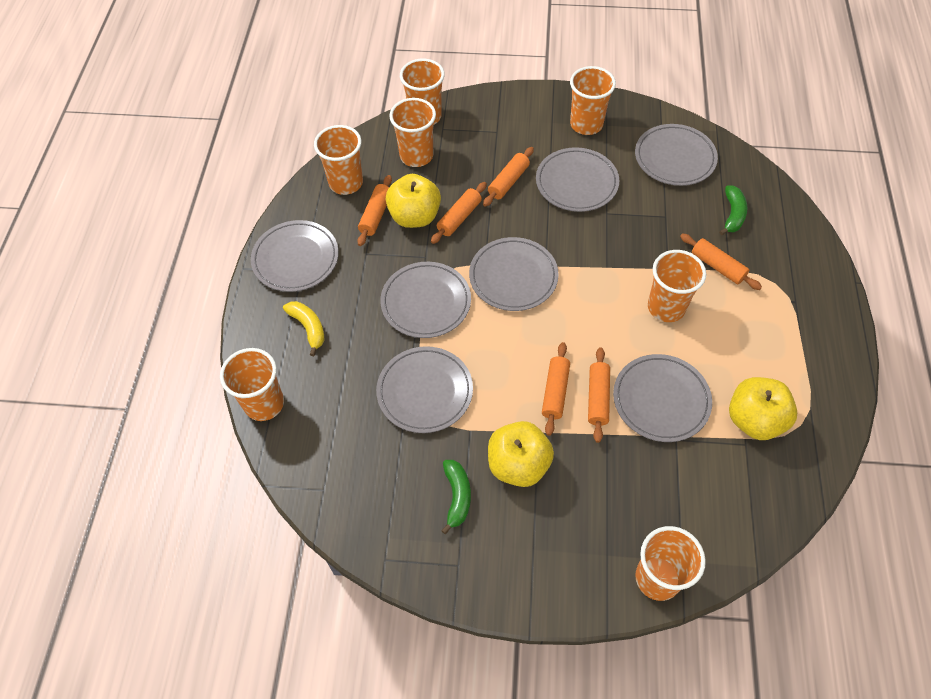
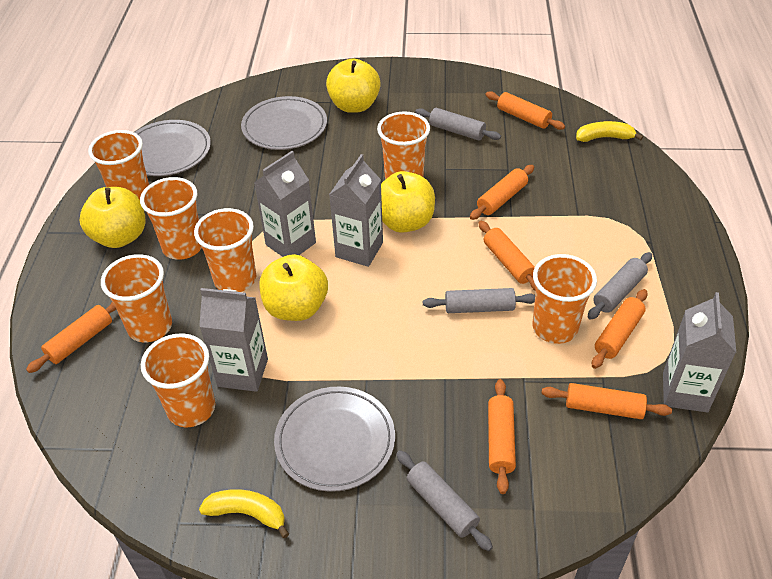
green banana: [441,460,471,534] [719,185,747,235] = 2 -> none = 0
grey carton: none = 0 -> [199,288,268,392] [254,151,316,257] [329,154,383,267] [663,292,736,413] = 4
grey plate: [251,220,339,292] [376,346,473,433] [380,262,471,338] [469,237,559,311] [536,147,619,212] [613,354,712,442] [635,124,718,186] = 7 -> [134,120,211,176] [241,96,327,150] [274,386,395,492] = 3
grey rolling pin: none = 0 -> [396,450,493,551] [415,108,501,140] [423,288,535,313] [588,252,652,320] = 4
orange rolling pin: [357,175,392,246] [431,182,487,244] [483,147,534,207] [542,342,570,436] [588,347,610,443] [680,233,762,290] = 6 -> [26,302,117,373] [470,165,534,220] [478,221,535,291] [486,91,565,130] [488,379,516,494] [541,383,672,419] [592,289,648,369] = 7
yellow apple: [386,174,441,228] [488,421,554,487] [729,377,797,440] = 3 -> [80,187,145,248] [259,254,328,321] [326,58,381,113] [381,171,435,233] = 4
yellow banana: [283,301,324,356] = 1 -> [199,489,289,538] [576,121,643,142] = 2

